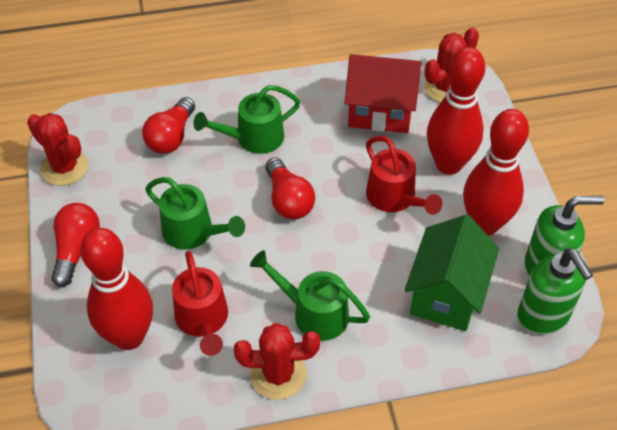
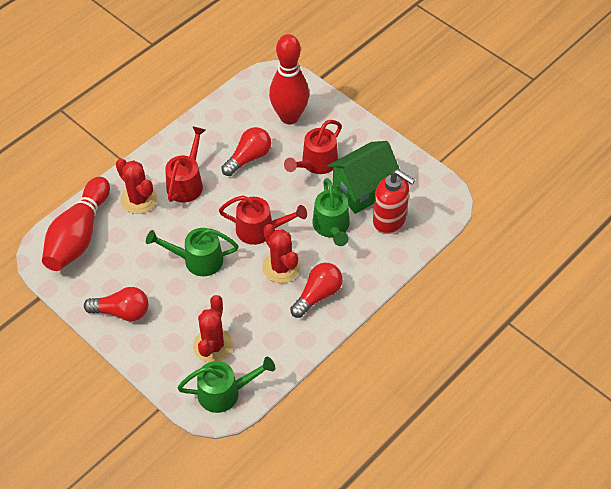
green soap dispenser: [517,248,593,335] [525,196,605,277] = 2 -> none = 0
red bowling pin: [80,228,153,350] [427,47,485,175] [463,109,529,235] = 3 -> [42,177,110,271] [269,34,309,124] = 2
red house: [344,54,421,133] = 1 -> none = 0
red soap dispenser: none = 0 -> [373,169,415,234] = 1
red watering can: [172,251,228,356] [366,136,442,215] = 2 -> [165,126,206,203] [219,196,307,245] [284,120,342,174] = 3

